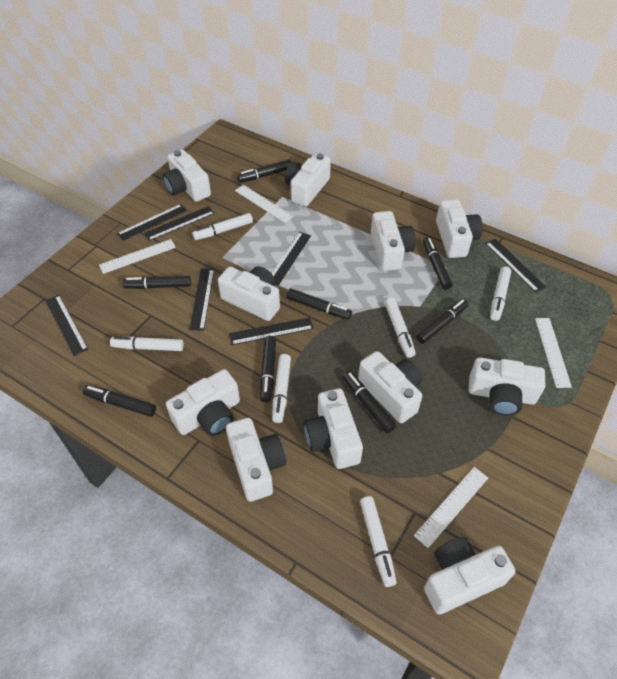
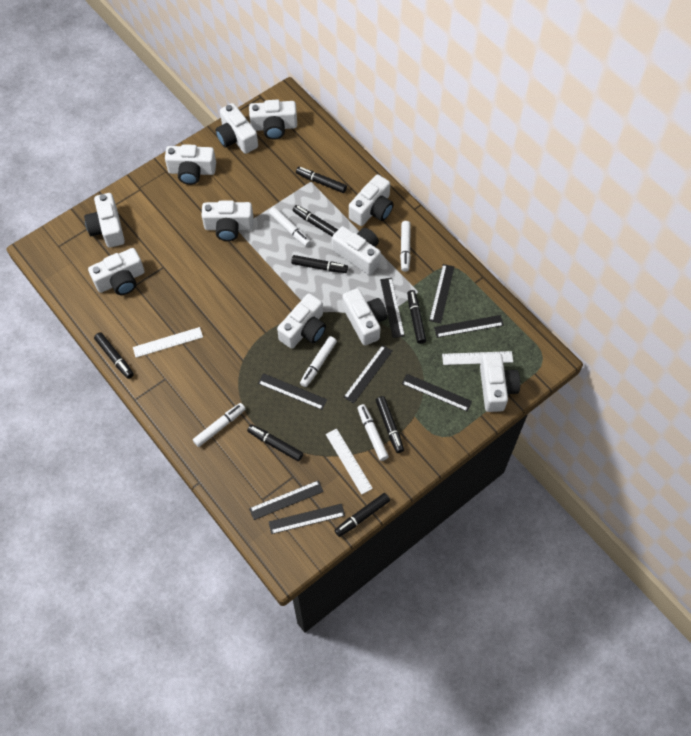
black ruler: [46,295,88,356] [117,204,187,241] [144,206,215,241] [189,269,214,331] [229,318,314,345] [271,232,311,286] [485,239,546,292] = 7 -> [249,480,324,520] [258,373,328,410] [269,504,345,534] [344,345,392,404] [380,278,405,338] [402,374,472,412] [429,264,454,323] [434,315,504,338] = 8
white marker: [110,336,184,351] [192,213,253,240] [272,354,291,423] [360,496,397,587] [385,298,416,358] [490,267,511,321] = 6 -> [193,403,245,447] [269,207,311,247] [300,336,337,387] [357,404,389,461] [400,221,411,272] = 5
white ruler: [99,239,176,274] [235,185,294,223] [414,467,488,548] [535,318,572,388] = 4 -> [133,327,203,358] [326,428,373,495] [442,351,513,365] = 3

